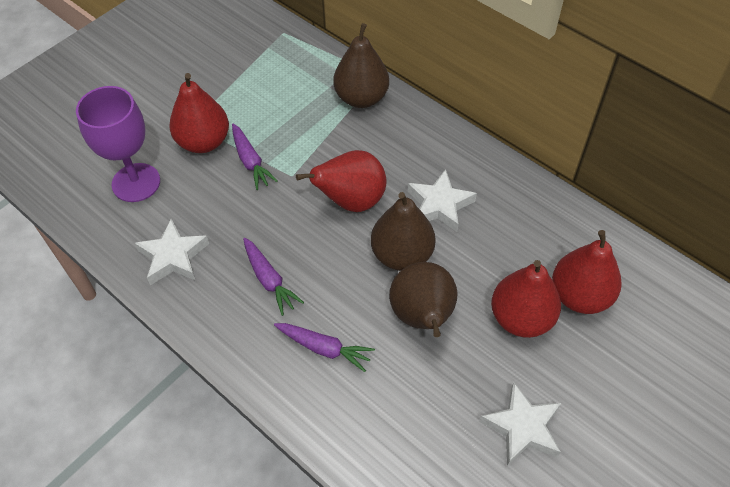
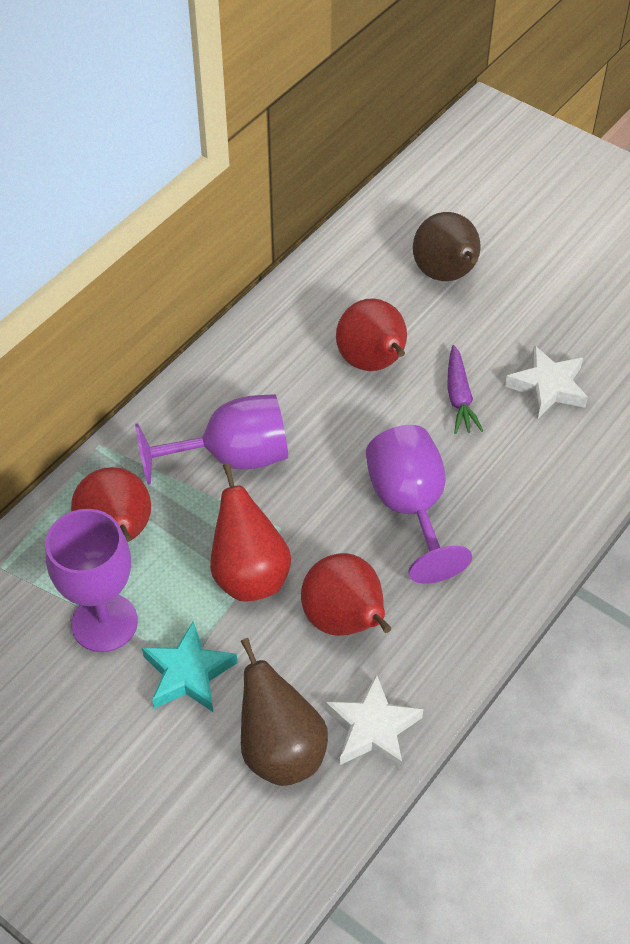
brown pear: [333,23,389,108] [371,192,436,271] [389,262,458,337] = 3 -> [241,638,328,786] [413,212,481,281] = 2
purple carrot: [232,124,278,190] [243,238,304,316] [274,323,375,372] = 3 -> [447,345,483,434] = 1
purple goblet: [76,86,160,202] = 1 -> [45,509,138,652] [135,394,288,485] [366,425,472,584] = 3
turquoise star: none = 0 -> [142,621,238,712] = 1
white star: [135,219,209,285] [408,169,477,232] [480,382,561,466] = 3 -> [326,674,424,770] [505,345,588,419] = 2

